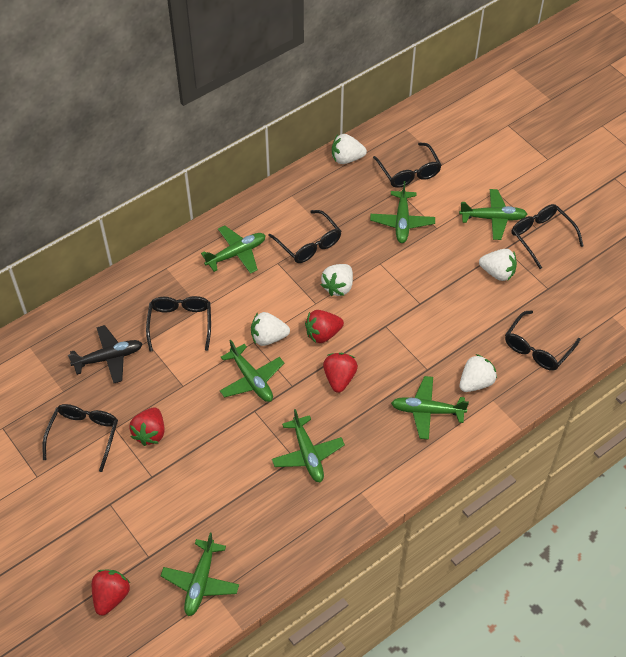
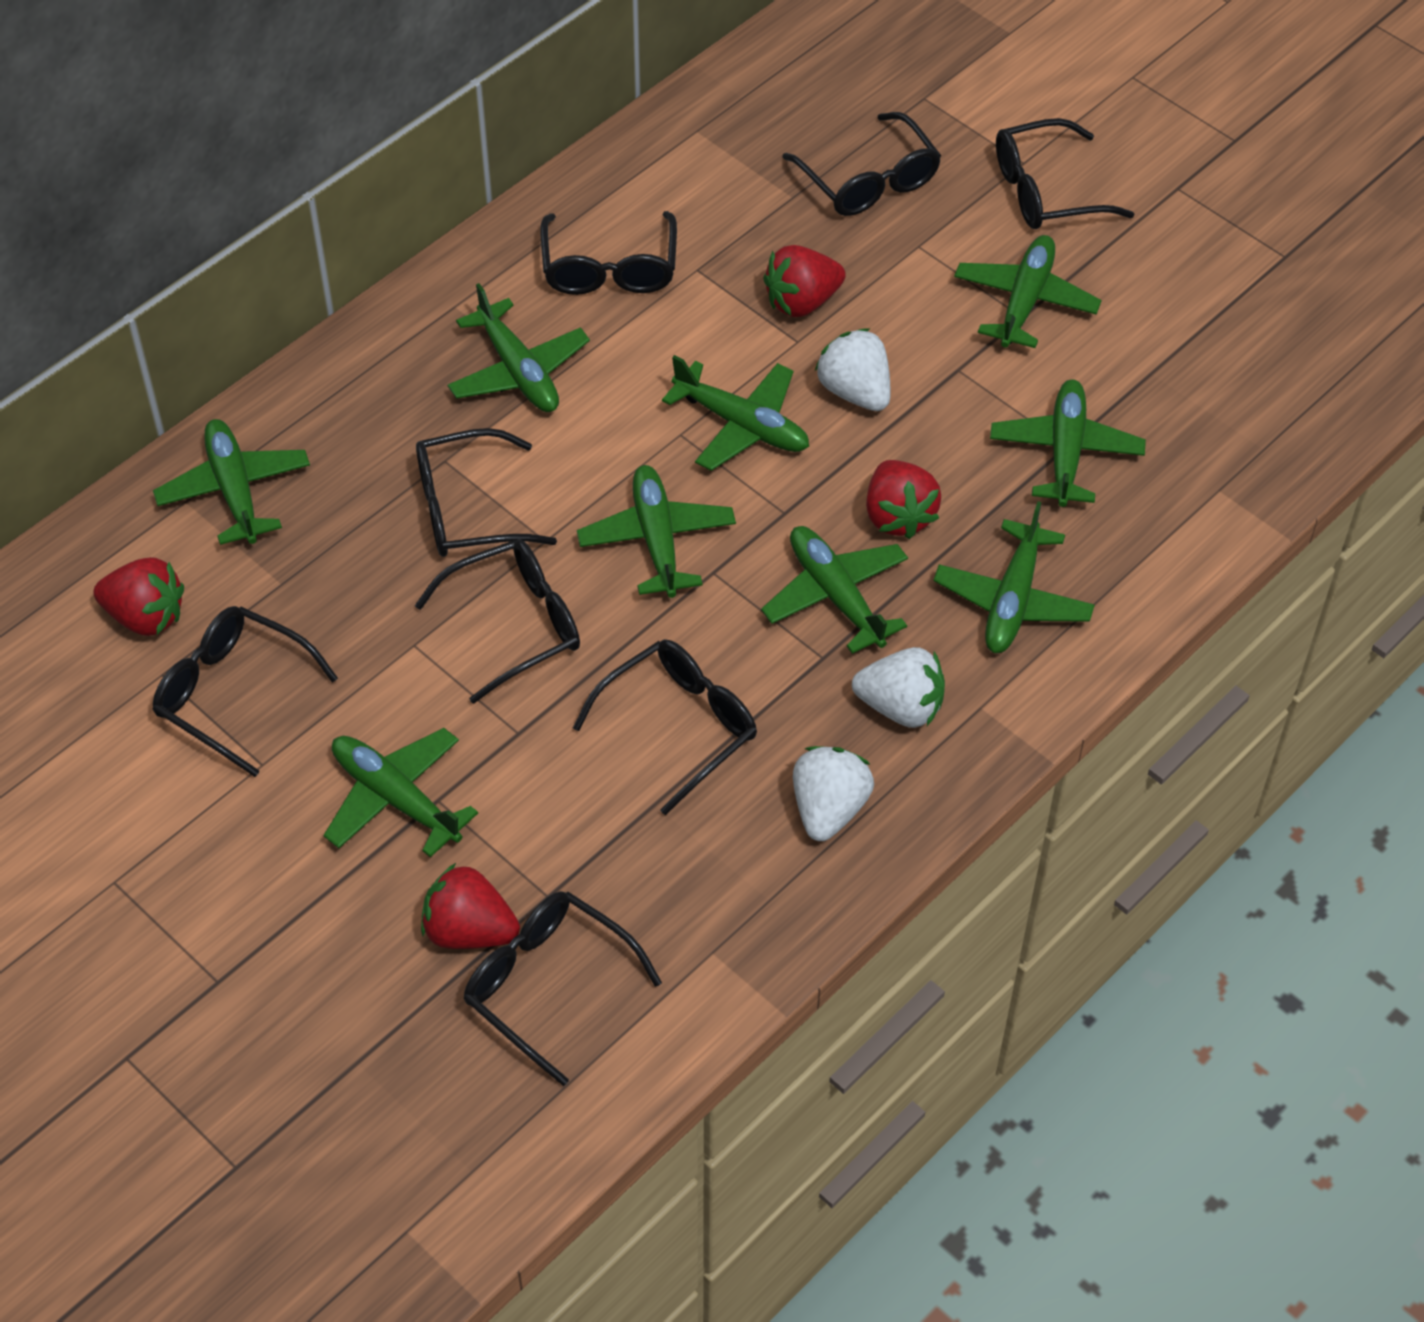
black glasses: [42,404,118,472] [146,296,211,352] [268,210,341,263] [373,143,442,188] [505,310,580,371] [512,204,583,269] = 6 -> [152,606,338,777] [414,539,580,704] [416,428,557,557] [463,891,662,1086] [541,211,677,295] [573,639,757,815] [782,112,941,216] [996,118,1134,229] = 8
black plane: [68,325,143,383] = 1 -> none = 0
green plane: [161,533,239,616] [201,225,266,274] [220,340,284,402] [272,409,345,483] [370,181,435,243] [391,376,469,440] [459,189,527,240] = 7 -> [153,419,310,545] [324,728,478,857] [448,283,590,412] [577,465,736,598] [662,355,809,471] [761,526,908,654] [934,501,1095,653] [954,235,1102,348] [990,379,1146,507] = 9
white strawberry: [251,312,290,346] [321,264,353,296] [332,134,367,164] [460,354,497,392] [479,249,517,281] = 5 -> [793,746,874,841] [815,328,891,411] [852,647,945,728] = 3

